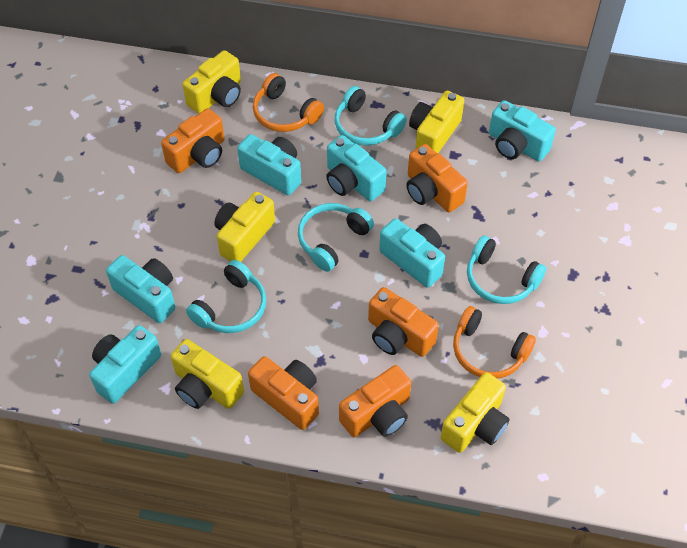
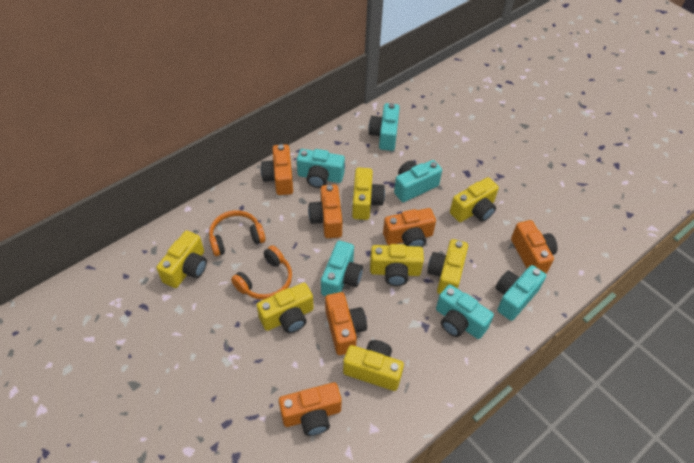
orange camera: [161,108,225,173] [248,356,319,430] [339,365,411,437] [368,287,439,357] [406,144,468,212] = 5 -> [261,144,293,195] [279,382,342,436] [308,185,342,238] [325,292,367,355] [383,208,436,247] [511,220,558,274] = 6
turquoise headphones: [186,260,266,333] [298,203,374,272] [335,86,407,145] [467,236,546,304] = 4 -> none = 0
yellow camera: [171,339,244,409] [182,50,241,114] [214,192,275,262] [409,91,464,153] [441,372,510,453] = 5 -> [157,230,207,288] [257,283,314,333] [343,340,404,391] [352,168,385,220] [370,244,424,286] [427,239,468,294] [450,177,499,222] = 7

